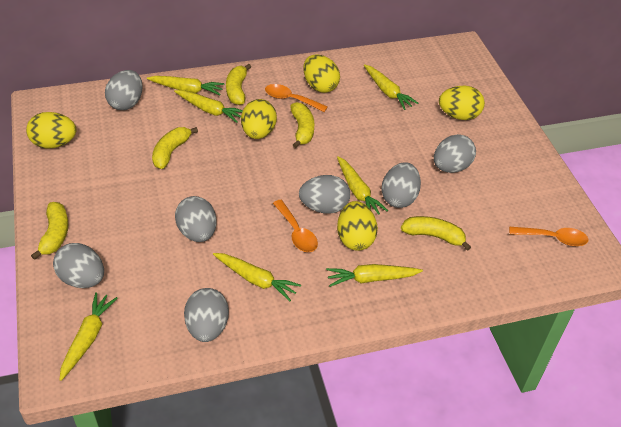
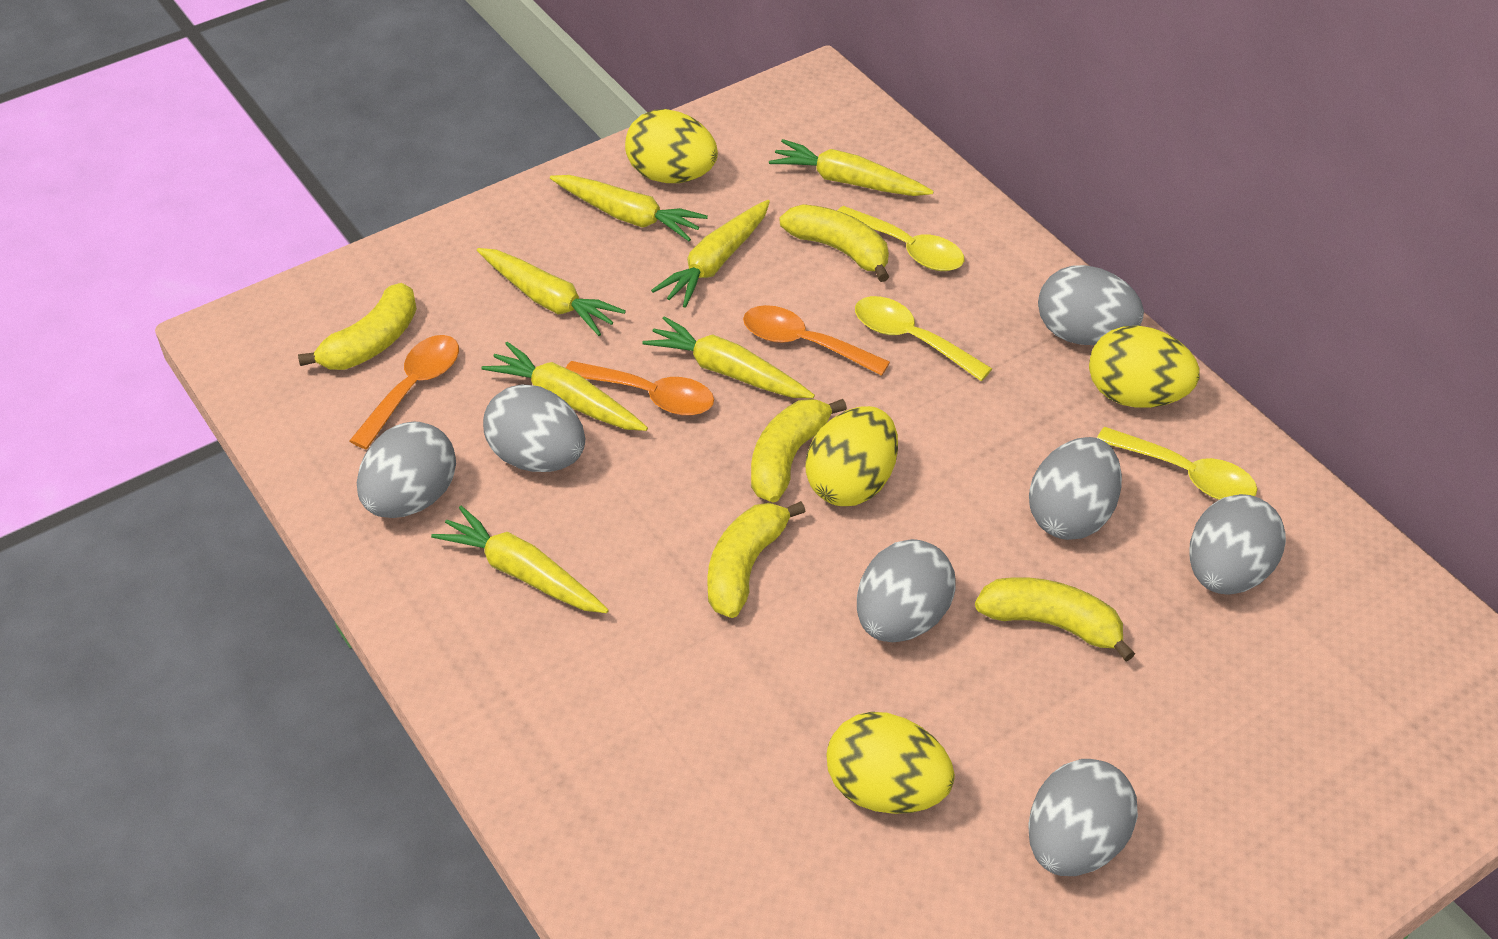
yellow egg: [26,112,76,149] [241,99,277,139] [303,54,340,93] [337,201,378,251] [439,85,485,120] = 5 -> [625,109,718,183] [806,406,898,506] [827,712,955,814] [1089,326,1200,408] = 4
yellow spoon: none = 0 -> [837,206,964,271] [855,296,992,381] [1097,427,1257,500] = 3

